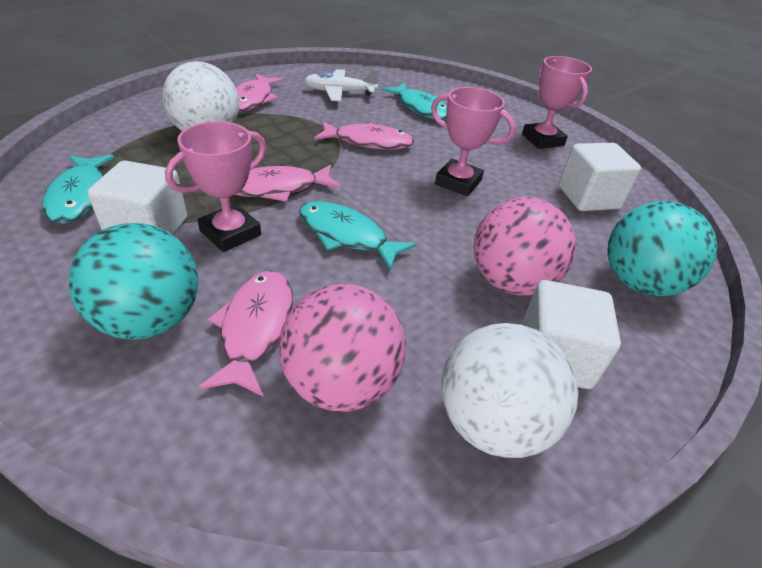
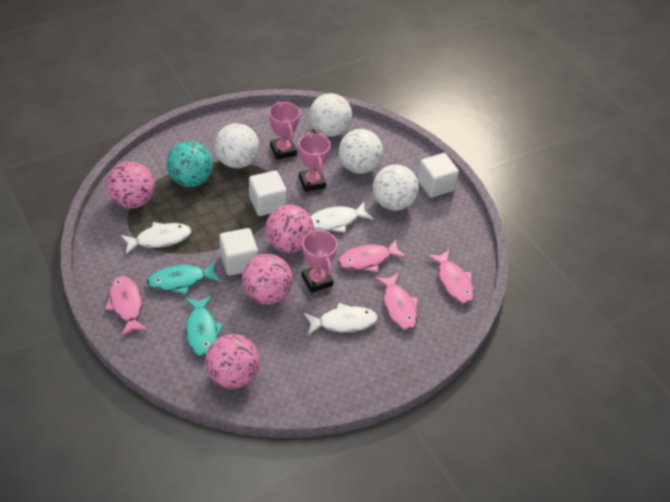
pink ball: [279,284,406,412] [473,197,576,295] = 2 -> [107,161,155,209] [205,334,260,389] [242,254,293,305] [265,205,314,253] = 4
turquoise ball: [68,223,198,340] [607,201,717,296] = 2 -> [166,141,213,187] = 1
turquoise fish: [43,154,114,224] [299,201,416,271] [381,83,447,120] = 3 -> [147,261,221,294] [185,296,224,357] = 2
white ball: [162,61,239,131] [441,323,578,458] = 2 -> [214,123,259,168] [309,93,352,137] [339,129,383,174] [373,164,419,211] = 4
white fish: none = 0 -> [121,222,192,254] [304,303,378,335] [310,202,374,232] = 3
white plane: [304,69,379,101] = 1 -> none = 0

